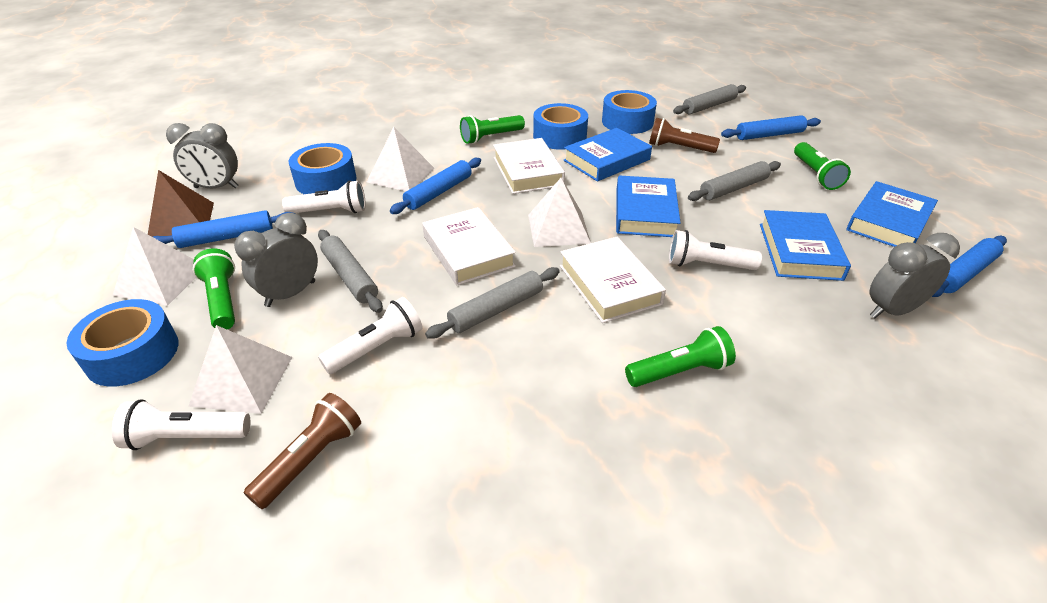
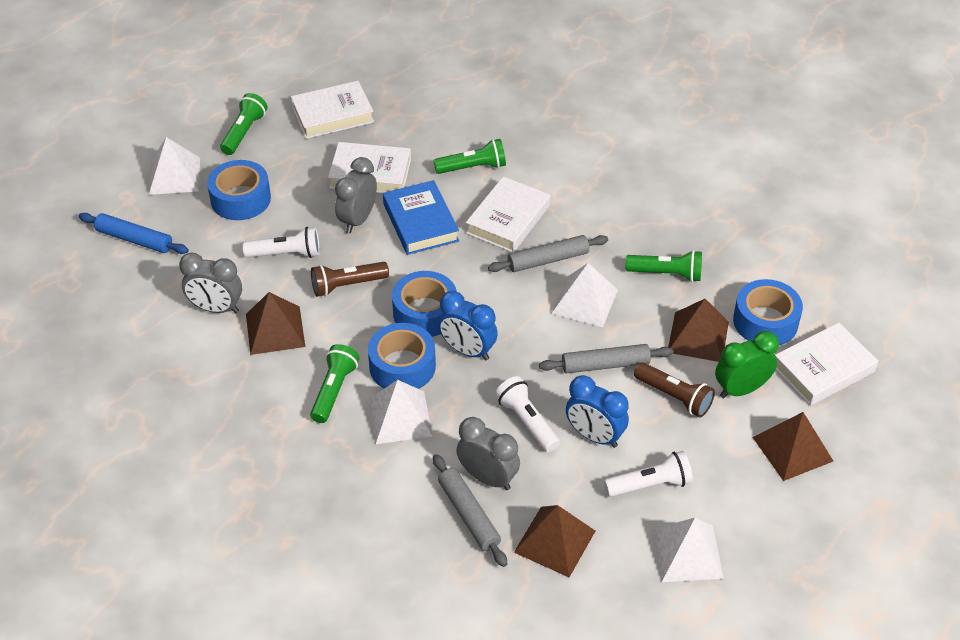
blue book: [564,128,652,182] [616,176,681,237] [760,210,851,281] [846,181,938,247] = 4 -> [383,180,459,255] = 1
blue clock: none = 0 -> [438,291,498,361] [566,375,629,448] = 2
blue rolling pin: [153,210,293,248] [390,158,481,214] [721,115,821,140] [932,236,1007,297] = 4 -> [79,213,189,254] = 1
brown pyramid: [148,170,214,237] = 1 -> [246,292,305,355] [514,505,595,577] [668,299,729,362] [753,412,833,481] = 4
green clock: none = 0 -> [715,331,779,398] = 1
grey rolling pin: [318,230,383,313] [425,267,560,339] [673,84,746,114] [688,161,781,201] = 4 -> [433,454,507,567] [488,235,608,272] [539,344,673,373] = 3
white book: [422,207,516,285] [493,138,565,194] [560,237,666,323] = 3 -> [291,81,374,139] [328,142,411,194] [466,177,550,252] [775,323,878,406] = 4
white flashlight: [112,399,250,450] [282,180,366,213] [318,297,422,374] [669,230,762,270] = 4 -> [243,227,320,258] [495,376,560,452] [604,451,693,497] = 3

